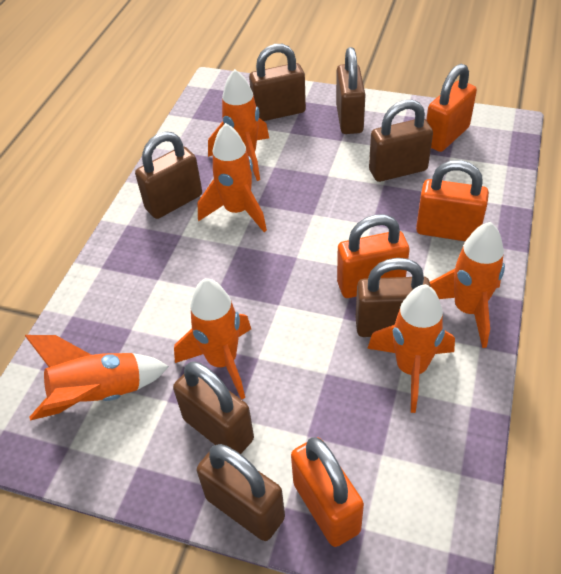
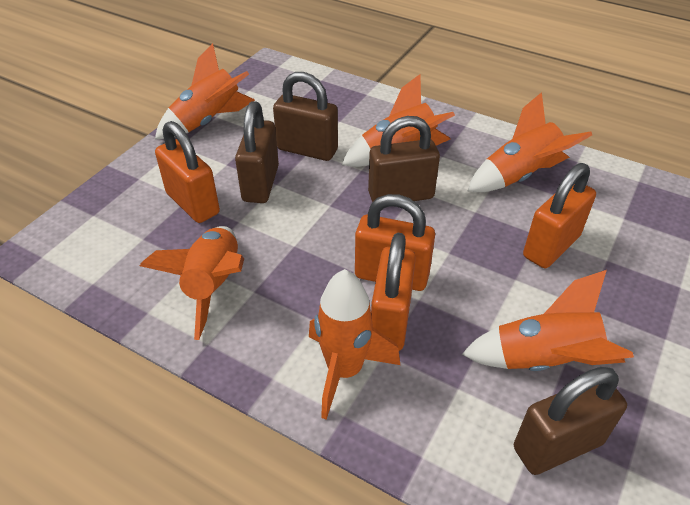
brown padlock: [135,131,202,219] [173,361,254,454] [197,444,285,541] [249,44,306,121] [336,47,365,134] [356,258,431,337] [369,100,433,182] = 7 -> [235,101,279,203] [273,72,338,161] [368,116,440,202] [514,367,627,475] = 4

